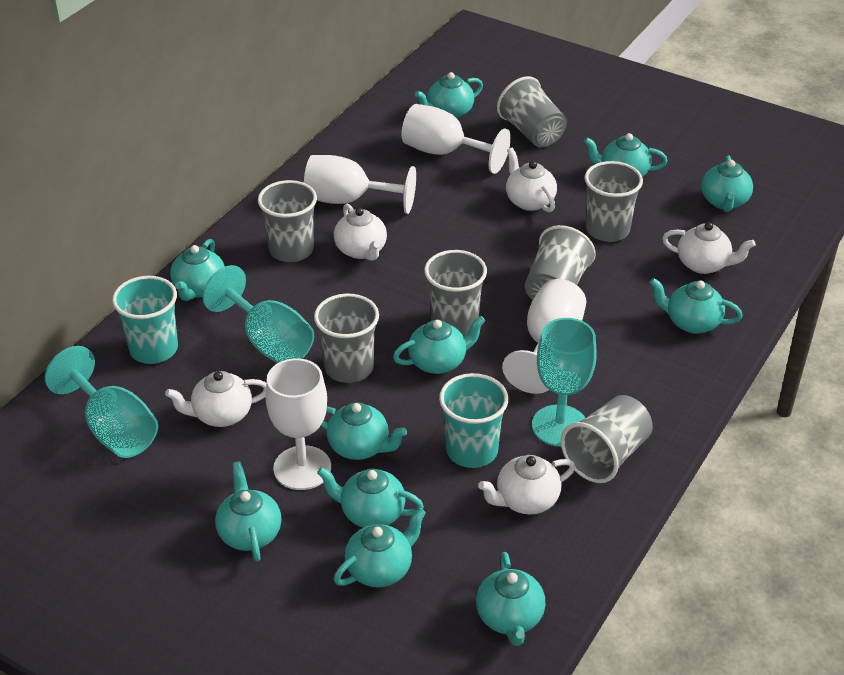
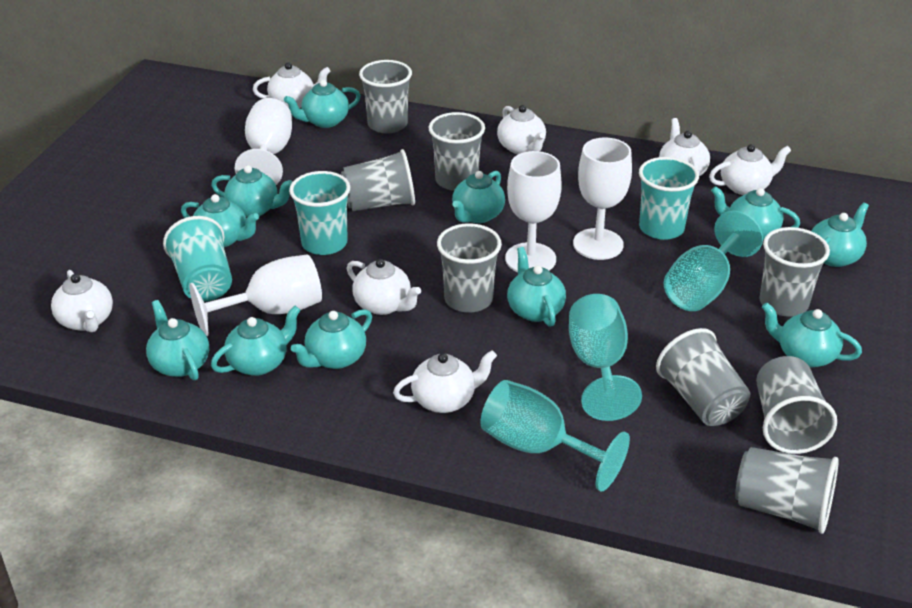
grey cup: [258,180,317,262] [314,293,379,383] [424,250,487,335] [497,76,567,148] [525,225,596,300] [561,395,653,483] [585,161,643,242] = 7 -> [341,149,415,211] [359,60,412,134] [429,112,485,191] [437,223,502,312] [656,328,750,426] [735,447,839,534] [756,356,837,454] [759,227,830,317] = 8
turquoise cup: [112,276,178,364] [439,373,509,468] = 2 -> [163,216,232,301] [289,171,350,255] [639,157,699,240] = 3
white teapot: [165,371,266,427] [334,204,387,261] [478,455,575,515] [506,147,557,212] [662,222,756,274] = 5 -> [51,270,113,332] [253,62,331,108] [347,259,421,315] [393,350,497,413] [497,105,546,154] [659,118,710,176] [709,144,791,195] = 7

